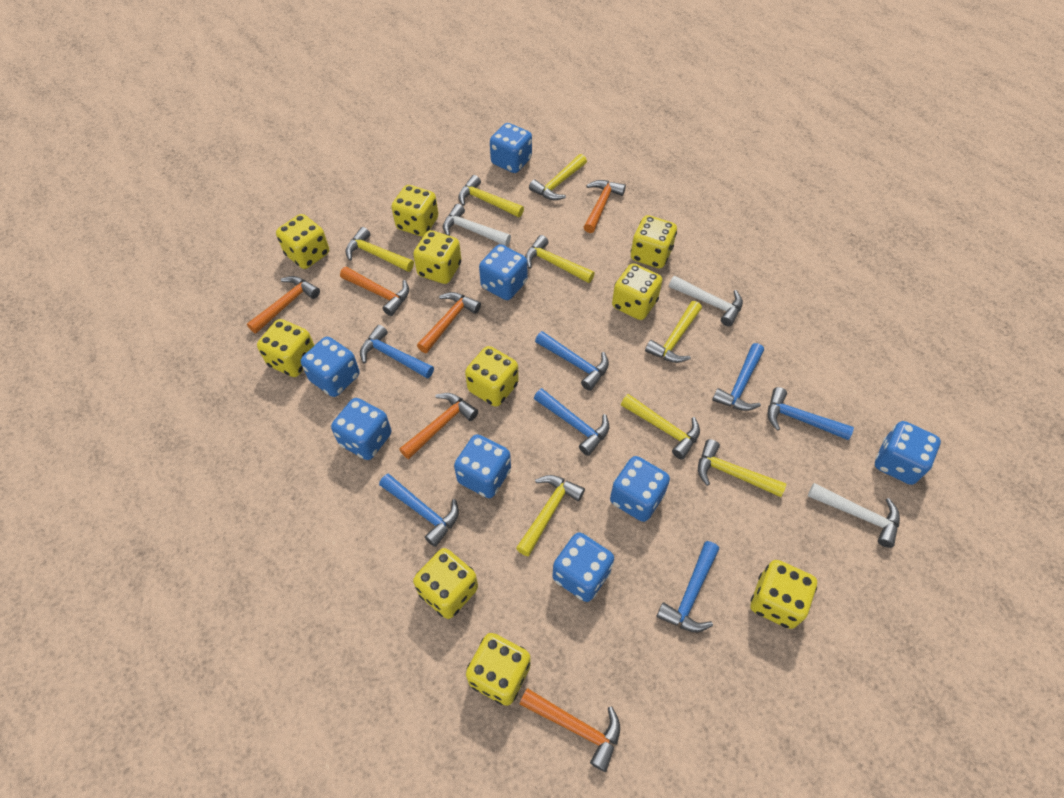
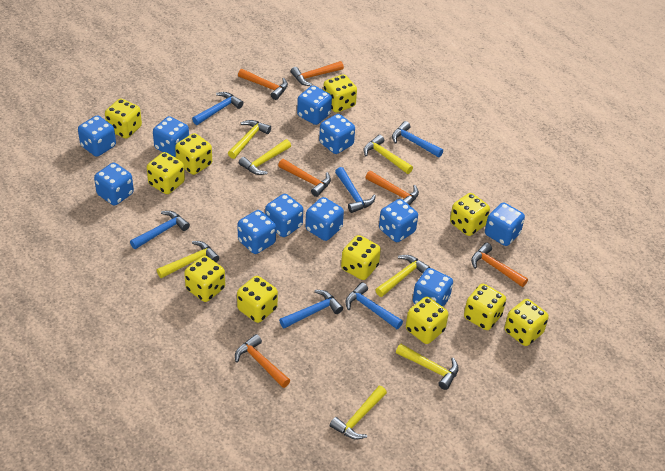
blue dice: [301,337,360,397] [331,398,392,460] [454,434,511,498] [479,244,527,300] [490,123,532,173] [552,532,614,602] [610,456,670,522] [875,421,941,485] = 8 -> [78,115,116,157] [94,163,134,205] [153,116,189,157] [237,210,276,254] [265,194,303,237] [297,86,332,125] [305,197,344,241] [319,114,355,154] [379,199,418,242] [413,268,453,307] [485,203,525,246] = 11
blue hammer: [360,325,434,379] [379,474,459,547] [534,388,609,456] [535,331,609,391] [656,541,719,632] [712,343,764,411] [767,387,854,440] = 7 -> [130,211,190,249] [192,92,243,125] [279,290,343,329] [335,167,376,213] [345,282,403,329] [392,121,443,157] = 6
white hammer: [443,204,511,246] [669,276,743,326] [808,483,900,548] = 3 -> none = 0
yellow dice: [257,319,315,377] [276,214,329,269] [391,185,438,237] [413,230,461,284] [413,548,478,619] [465,346,519,407] [466,633,531,706] [612,263,662,320] [631,215,677,268] [751,560,817,629] = 10 -> [105,99,142,139] [147,152,185,194] [175,133,212,175] [184,256,225,302] [237,276,278,323] [323,74,357,113] [341,235,381,280] [406,297,448,344] [450,193,490,236] [464,284,506,330] [504,299,549,346] = 11
yellow hammer: [345,227,414,272] [458,175,524,217] [516,475,585,556] [525,235,595,283] [529,154,587,200] [621,394,700,459] [645,301,702,363] [698,439,786,497] = 8 -> [157,241,219,278] [228,120,271,159] [239,139,291,175] [330,386,387,440] [363,135,413,174] [375,255,430,297] [396,344,459,390] = 7

